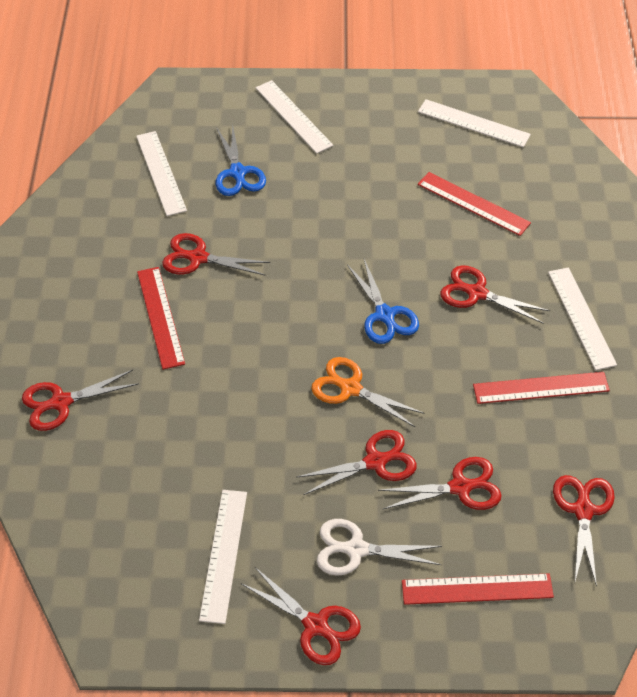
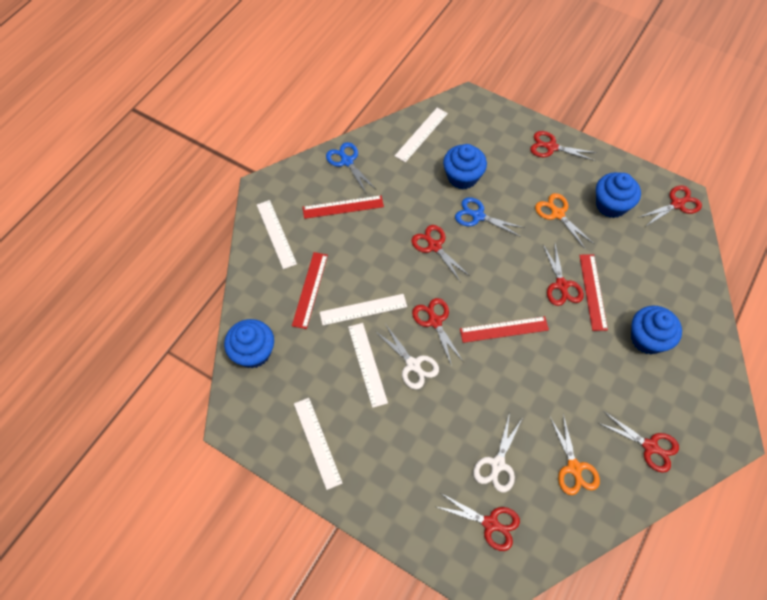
blue cupcake: none = 0 -> [224,319,274,368] [443,144,487,190] [596,172,641,218] [631,306,682,355] = 4
orange scissors: [311,357,425,427] = 1 -> [535,193,594,249] [550,414,600,495] = 2
white scissors: [317,519,442,576] = 1 -> [375,325,439,389] [473,412,522,492] = 2

